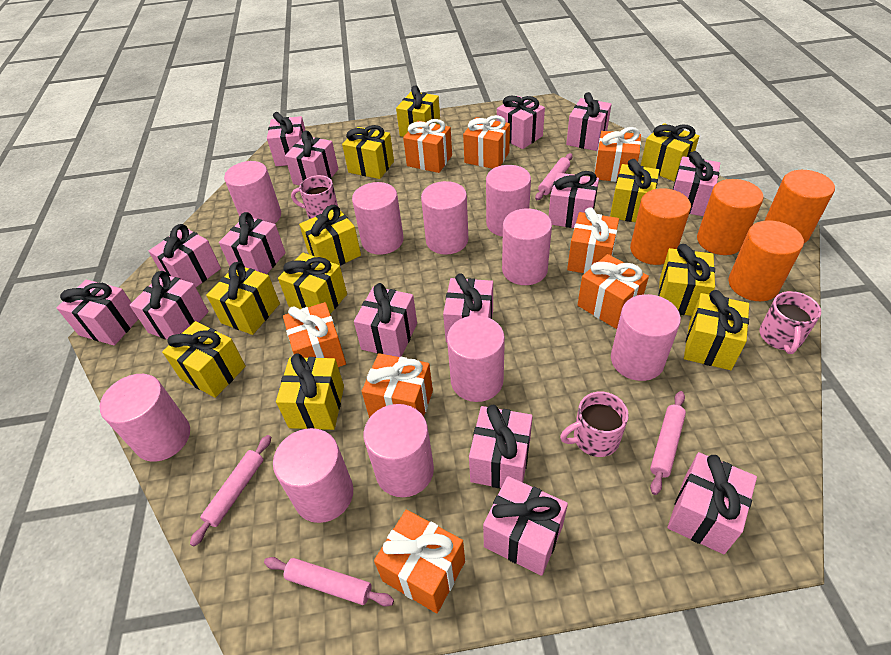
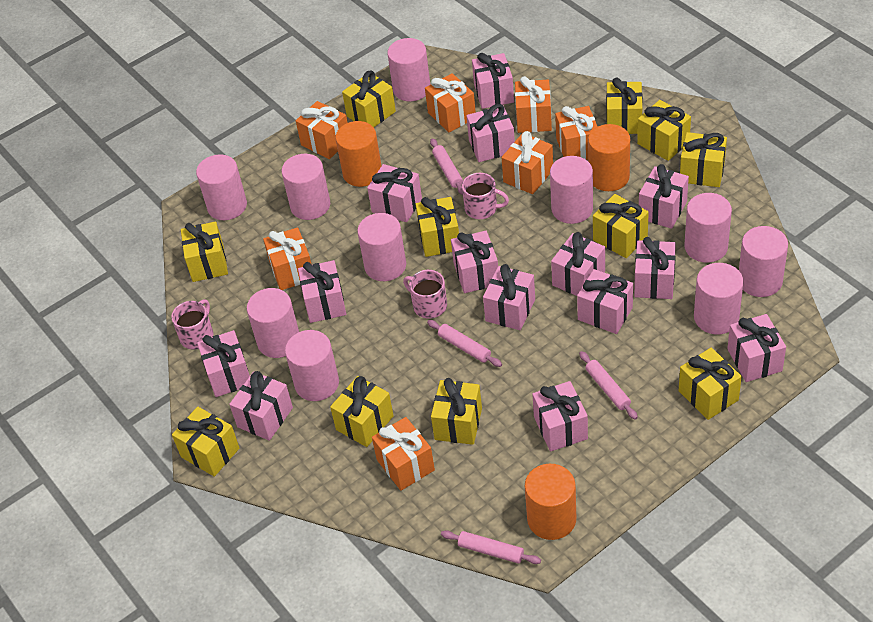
orange cylinder: [630,188,691,265] [697,179,764,255] [729,220,804,301] [764,170,835,243] = 4 -> [335,121,382,187] [525,464,576,540] [588,124,630,191] = 3
orange gift: [283,302,346,367] [362,353,433,418] [374,510,465,613] [403,119,452,173] [463,115,510,169] [567,207,619,274] [578,254,649,329] [595,127,641,182] = 8 -> [263,227,311,290] [296,101,348,159] [372,417,435,491] [425,73,476,133] [501,131,553,194] [515,76,552,133] [555,106,598,160] = 7
pink gift: [57,279,138,346] [130,271,209,340] [149,224,221,287] [219,212,286,274] [267,112,306,166] [285,131,338,186] [354,283,417,357] [443,273,493,342] [469,405,533,488] [483,476,568,576] [497,96,545,149] [549,171,599,228] [566,92,612,151] [668,452,757,554] [673,151,720,216] = 15 -> [197,330,250,397] [229,371,293,441] [298,260,346,323] [367,164,422,222] [451,231,498,293] [466,104,515,162] [472,53,514,109] [483,264,535,330] [532,381,588,451] [551,232,605,296] [577,269,633,334] [634,237,676,299] [639,164,689,229] [727,314,786,382] = 14

